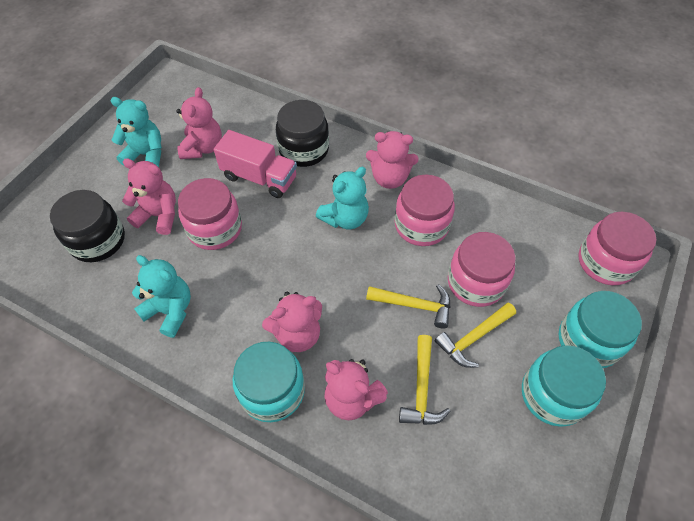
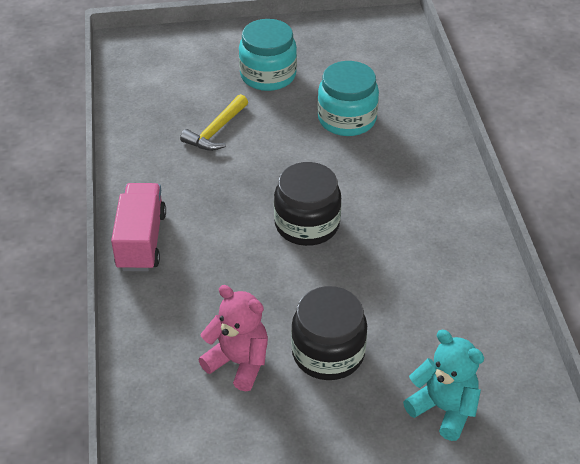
pink jar: [178,178,242,250] [394,175,455,246] [448,232,516,307] [579,212,656,285] = 4 -> none = 0
pink teddy bear: [122,158,176,235] [176,87,222,159] [262,292,322,352] [324,359,388,420] [366,131,419,189] = 5 -> [198,285,268,391] = 1
turquoise jar: [233,342,305,422] [522,345,606,427] [558,291,642,368] = 3 -> [239,19,297,91] [317,61,379,136] = 2
turquoise teddy bear: [110,97,162,167] [132,255,191,338] [316,167,369,229] = 3 -> [403,330,484,441] = 1
yellow hammer: [366,284,451,329] [399,335,451,425] [435,303,516,368] = 3 -> [180,94,248,151] = 1

